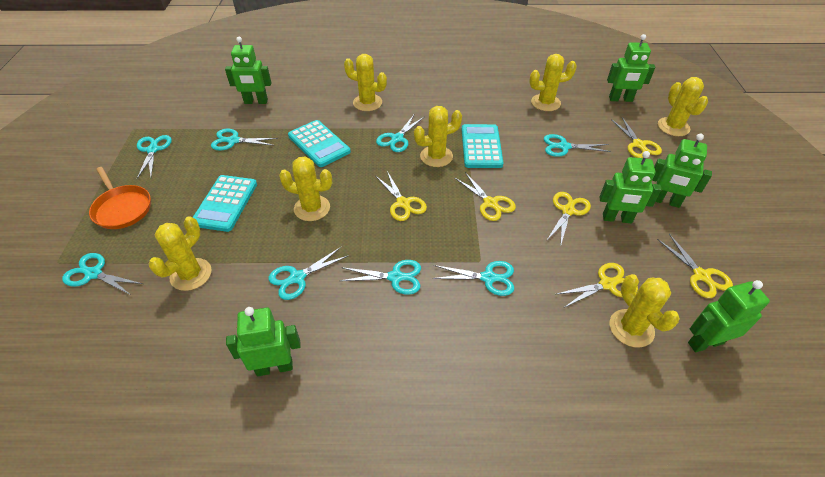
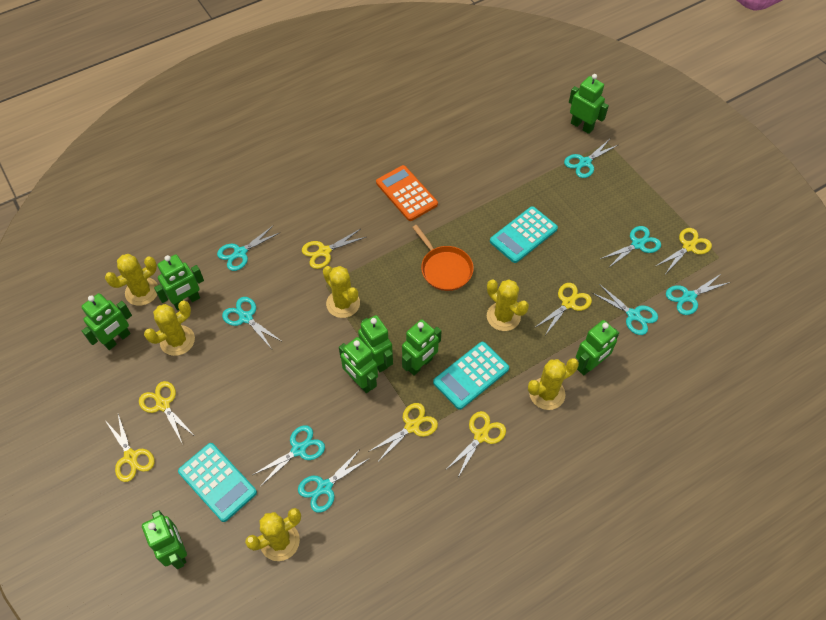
green robot: [225,37,271,104] [226,307,301,376] [599,151,662,223] [607,34,655,102] [652,134,712,208] [688,280,770,352] = 6 -> [81,293,132,350] [142,510,187,569] [154,254,204,310] [339,337,378,393] [358,315,393,372] [402,319,442,375] [569,74,609,134] [576,320,619,375] = 8
orange calculator: none = 0 -> [376,165,438,221] = 1
yellow cactus: [149,216,212,291] [279,157,332,221] [344,54,387,111] [414,106,462,167] [529,54,577,111] [609,274,680,347] [658,77,708,136] = 7 -> [105,254,158,306] [144,301,195,356] [245,508,301,561] [323,266,360,318] [487,279,529,331] [528,358,579,410] = 6
yellow scissors: [376,171,427,221] [455,172,516,221] [547,192,591,244] [557,263,638,308] [611,117,662,158] [657,234,733,298] = 6 -> [106,414,155,482] [139,381,194,443] [302,229,366,269] [368,403,438,463] [447,411,506,479] [534,283,592,335] [656,228,712,273] = 7

